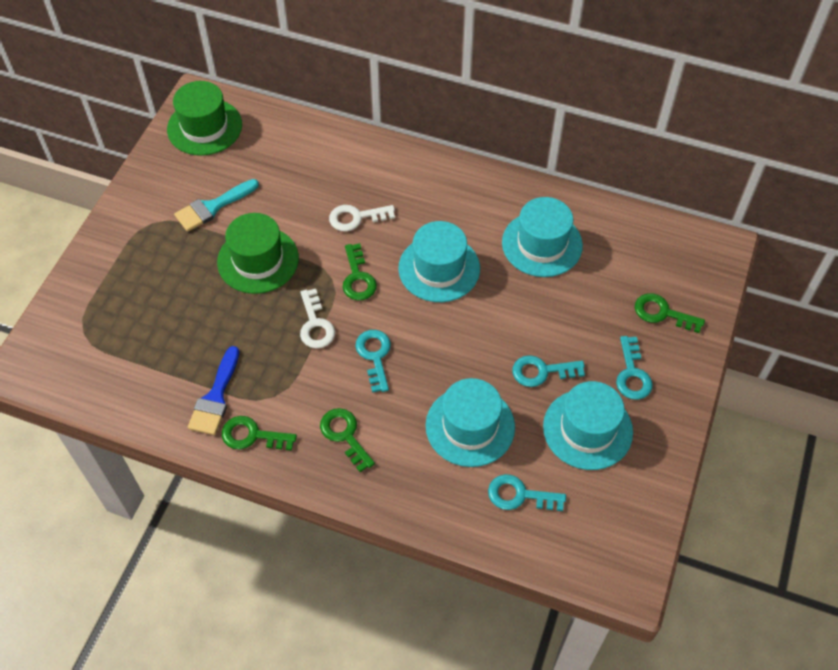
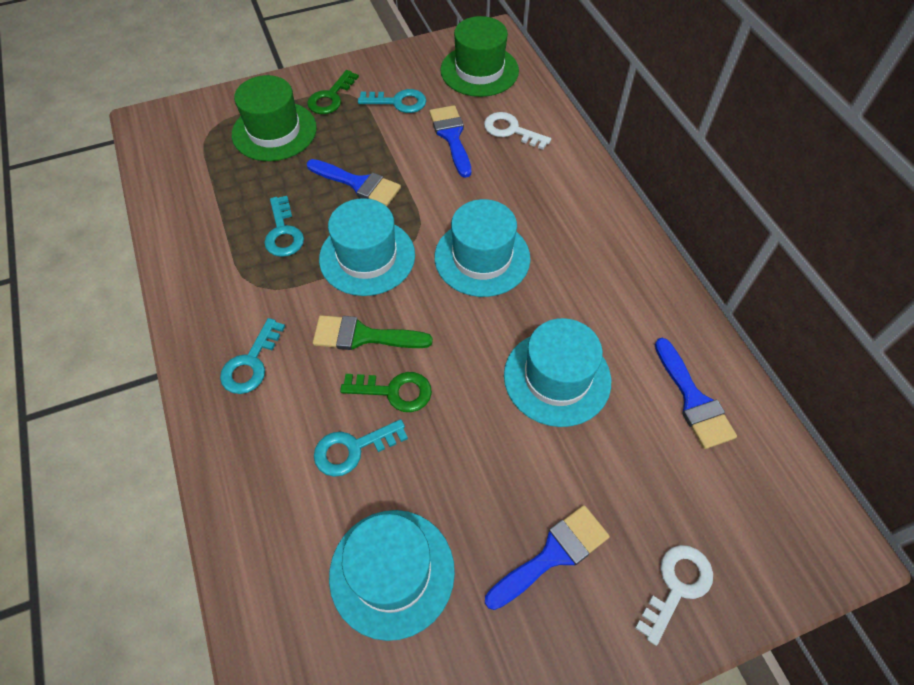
blue brush: [188,346,239,435] = 1 -> [307,159,401,206] [429,105,471,178] [485,505,610,610] [655,338,737,449] = 4
green brush: none = 0 -> [313,315,433,350] = 1
green key: [222,416,297,451] [320,408,375,472] [343,243,377,300] [635,293,705,333] = 4 -> [307,70,359,114] [340,372,432,412] = 2
turquoise brush: [174,179,259,232] = 1 -> none = 0

